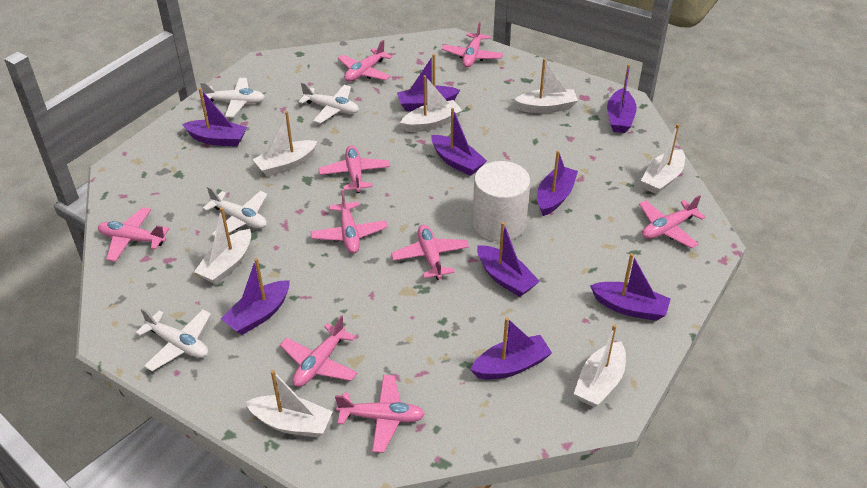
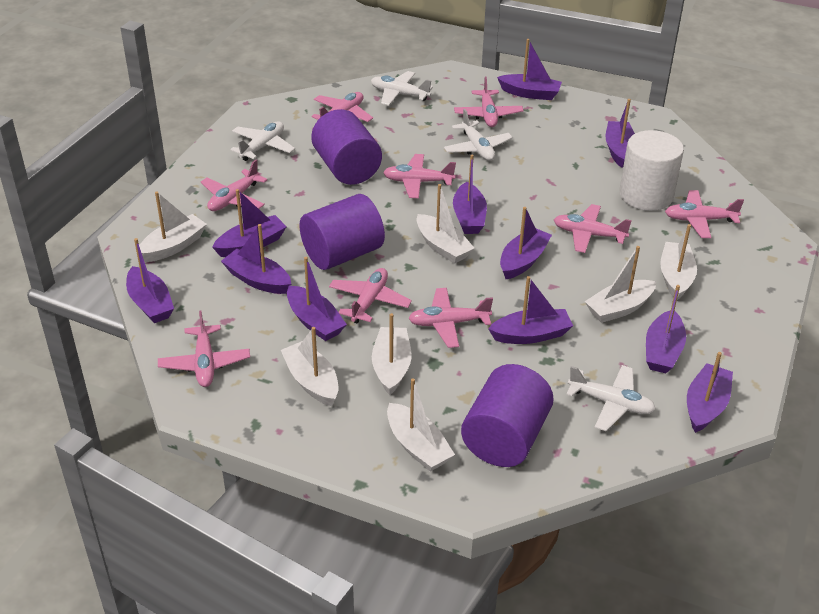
purple boat: [182,88,247,147] [221,258,290,335] [397,54,460,111] [431,108,487,176] [470,317,552,379] [477,222,540,297] [537,151,578,216] [590,253,670,321] [607,64,637,133] = 9 -> [126,238,174,323] [212,189,287,257] [221,224,291,294] [287,257,347,341] [453,155,487,234] [488,276,573,344] [497,39,562,100] [500,207,552,279] [606,99,635,168] [646,285,686,373] [687,352,733,433] = 11
purple cylinder: none = 0 -> [299,194,385,270] [311,109,382,185] [461,364,554,467] = 3

